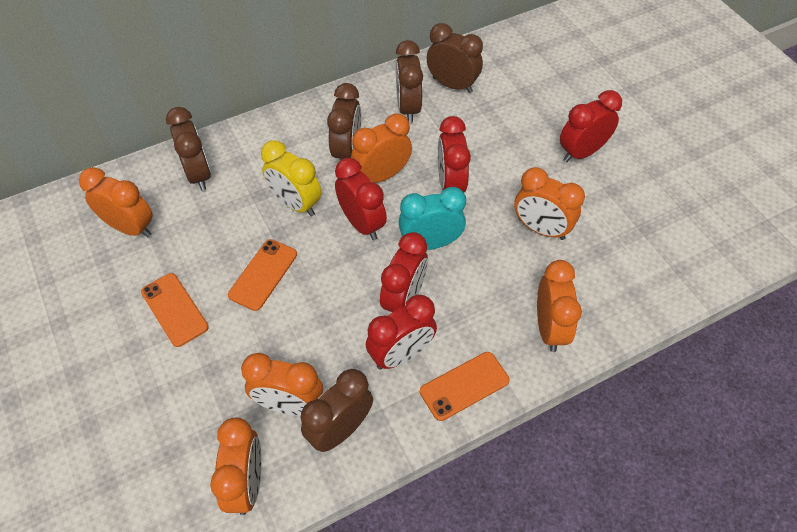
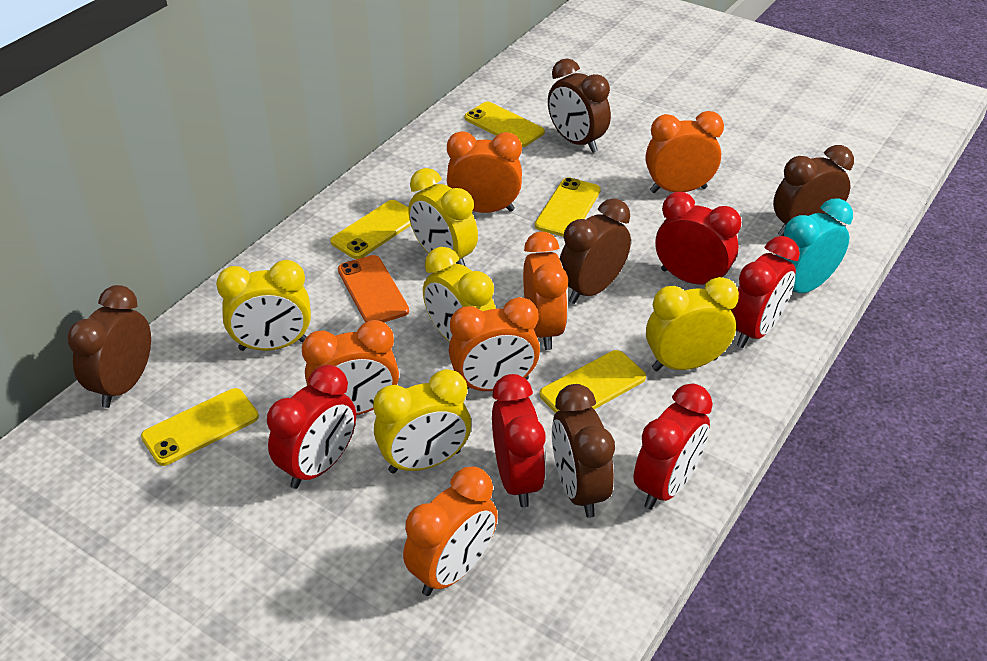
orange phone: [141,273,209,347] [228,239,297,311] [420,352,510,421] = 3 -> [338,255,409,322] = 1
yellow clock: [261,140,321,216] = 1 -> [216,260,311,351] [373,369,471,474] [408,168,478,266] [423,247,496,342] [646,277,739,371] = 5
yellow phone: none = 0 -> [141,388,259,466] [330,200,411,259] [465,102,545,147] [535,177,601,237] [540,350,646,413] = 5

